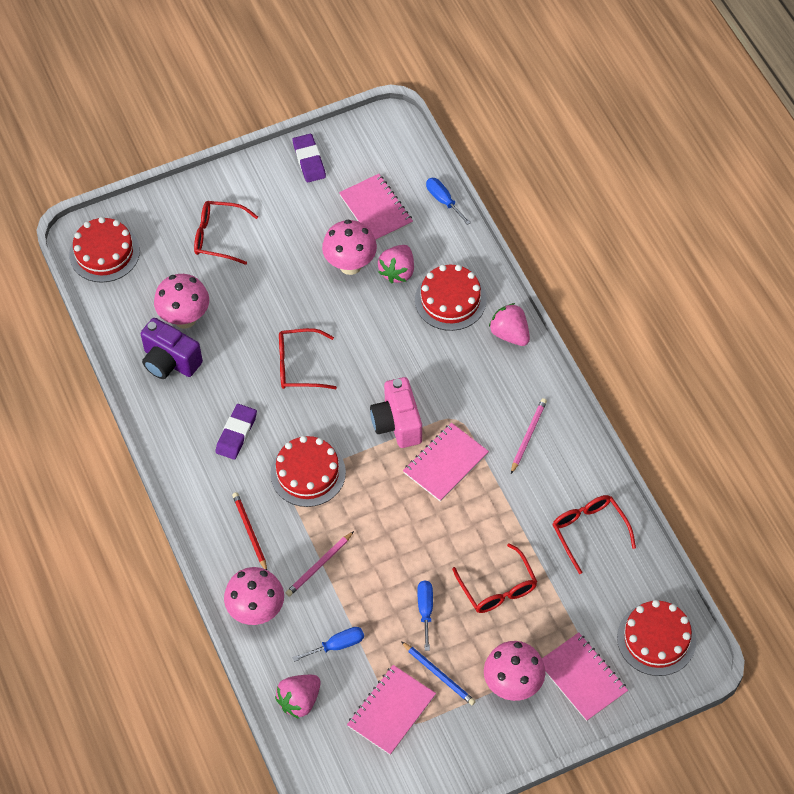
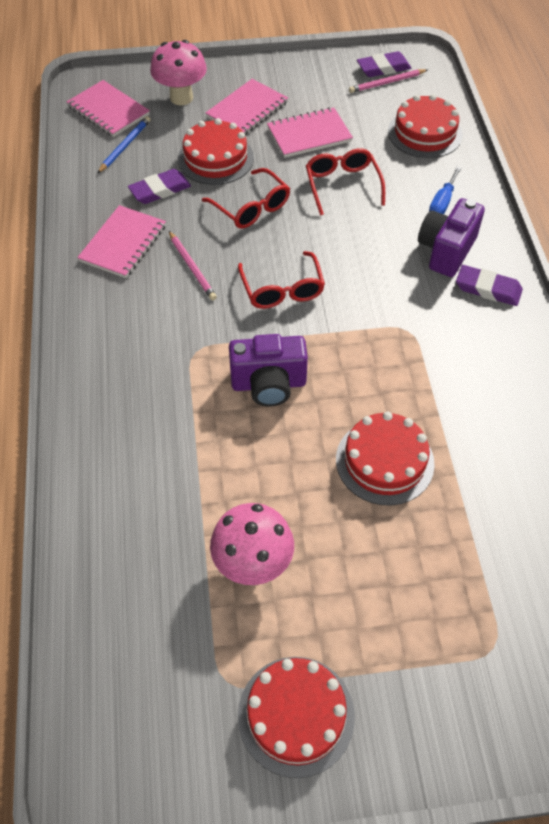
blue screwdriver: [292,627,364,662] [417,580,433,651] [426,178,471,225] = 3 -> [429,166,461,214] = 1
pink camera: [370,377,422,448] = 1 -> none = 0
pink mushroom: [154,274,209,328] [224,567,284,625] [322,220,377,275] [484,641,545,701] = 4 -> [150,40,207,105] [210,503,294,585] = 2
pink strawberry: [275,675,321,719] [378,245,414,284] [489,303,530,346] = 3 -> none = 0
purple camera: [141,318,203,379] = 1 -> [229,334,308,406] [418,198,485,277] = 2
purple eraser: [215,404,257,460] [293,134,326,182] = 2 -> [128,169,191,204] [357,51,411,77] [456,265,523,306] = 3
red glasses: [194,201,258,265] [279,328,337,389] [452,543,537,613] [552,495,636,574] = 4 -> [202,168,290,229] [238,251,325,309] [306,148,385,216] = 3
red pencil: [232,492,267,570] = 1 -> none = 0

